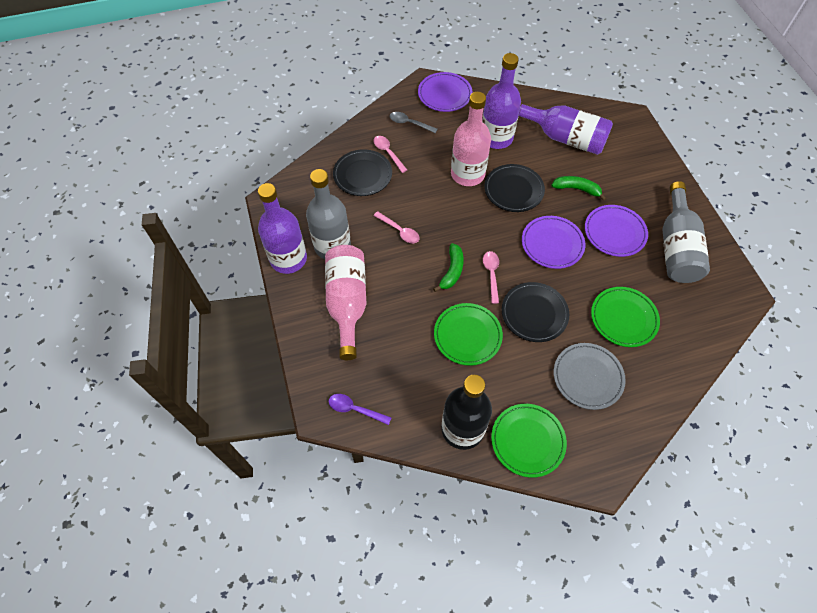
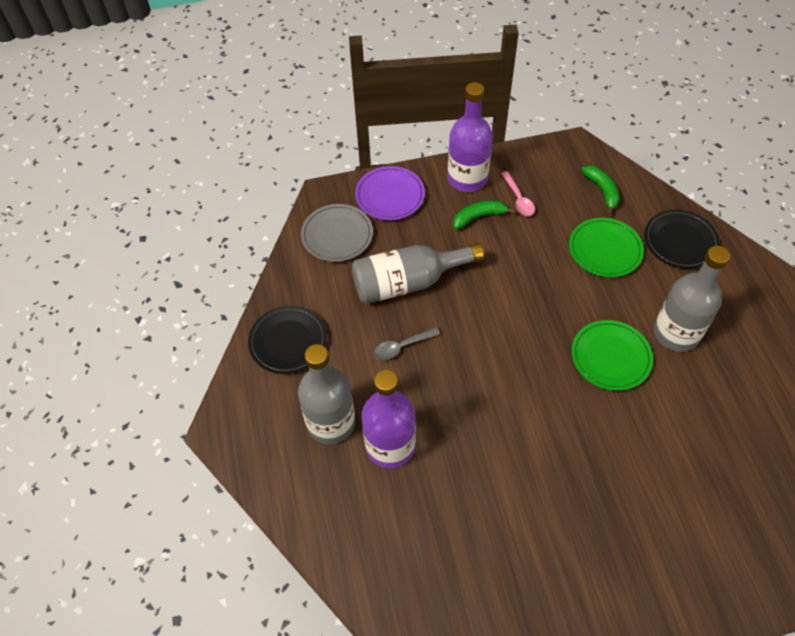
black bottle: [441,375,492,450] = 1 -> none = 0
black plate: [333,149,392,196] [484,164,545,212] [502,282,569,342] = 3 -> [248,306,327,374] [644,210,720,269] = 2
green plate: [434,303,503,366] [491,404,567,478] [591,287,660,347] = 3 -> [569,218,644,278] [571,320,653,391] = 2
grey bottle: [306,169,351,259] [662,181,710,283] = 2 -> [298,344,355,444] [352,243,484,304] [654,246,730,352] = 3
pink bottle: [325,245,367,360] [451,92,491,186] = 2 -> none = 0
pink spoon: [373,136,407,173] [373,211,420,243] [483,251,499,304] = 3 -> [501,171,535,216] = 1
purple bottle: [258,183,307,274] [482,53,521,149] [519,103,613,155] = 3 -> [362,370,416,468] [448,82,493,192] = 2
purple plate: [418,72,472,112] [522,216,585,269] [585,205,648,257] = 3 -> [355,166,425,220] = 1
purple spoon: [328,394,392,425] = 1 -> none = 0

